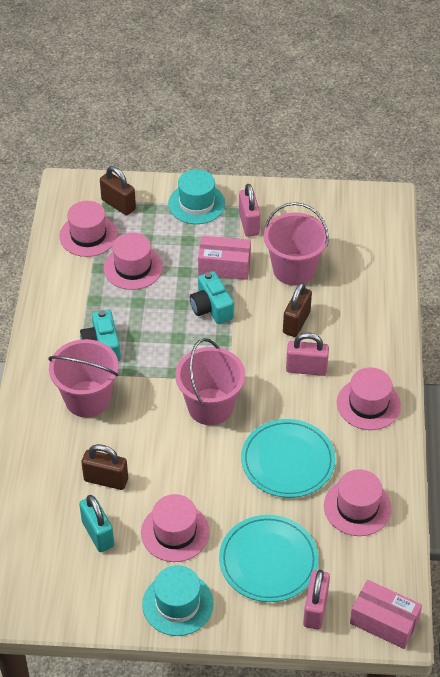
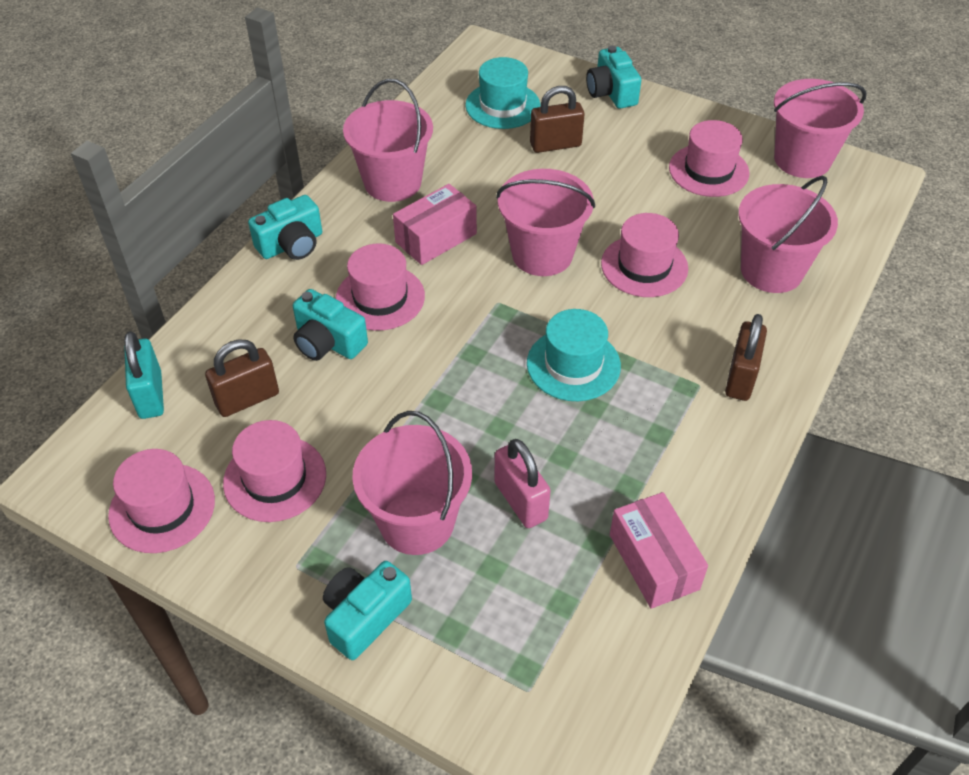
pink bucket: [48,339,119,417] [175,338,245,425] [264,202,329,286] = 3 -> [343,79,433,202] [352,411,472,555] [496,169,595,276] [738,175,838,293] [774,79,866,178] = 5
pink padlock: [239,184,260,237] [286,333,329,376] [303,570,330,630] = 3 -> [494,439,551,528] = 1
turquoise camera: [80,310,121,361] [190,271,234,324] = 2 -> [248,195,322,260] [293,289,368,361] [323,561,412,660] [586,46,641,109] = 4
turquoise plate: [219,515,319,602] [241,419,336,498] = 2 -> none = 0

